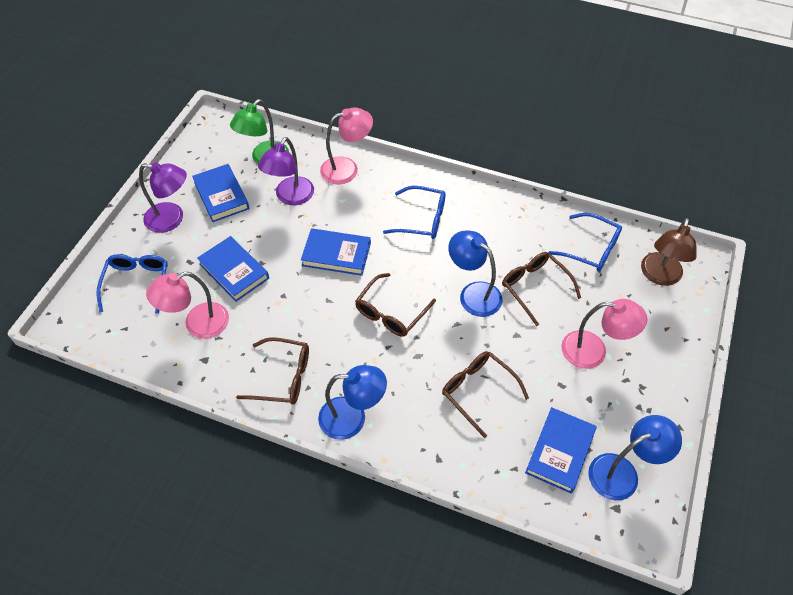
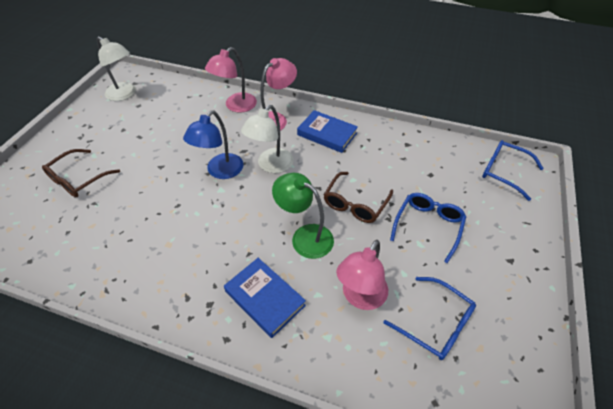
blue book: [192,164,249,222] [197,236,269,302] [301,228,371,276] [525,407,597,494] = 4 -> [224,258,306,338] [297,110,358,153] = 2
blue lamp: [318,365,387,440] [448,231,503,317] [588,415,682,500] = 3 -> [183,111,243,179] = 1
brown glasses: [236,337,309,405] [355,273,436,337] [442,351,529,438] [502,252,581,326] = 4 -> [42,149,120,198] [323,172,393,223] = 2
brown lamp: [641,218,697,286] = 1 -> none = 0
purple lamp: [139,162,187,233] [258,137,314,205] = 2 -> none = 0
white lamp: none = 0 -> [97,36,136,101] [241,105,294,173] = 2

